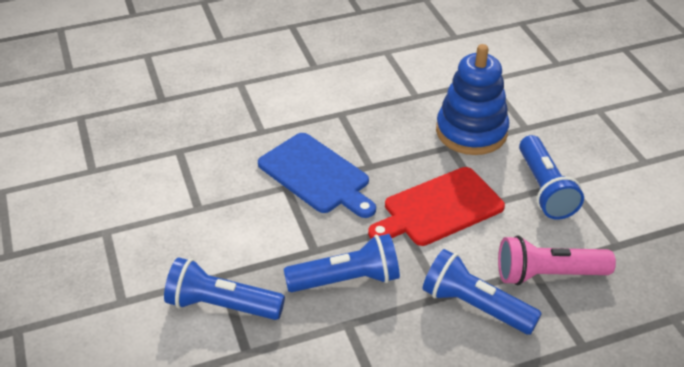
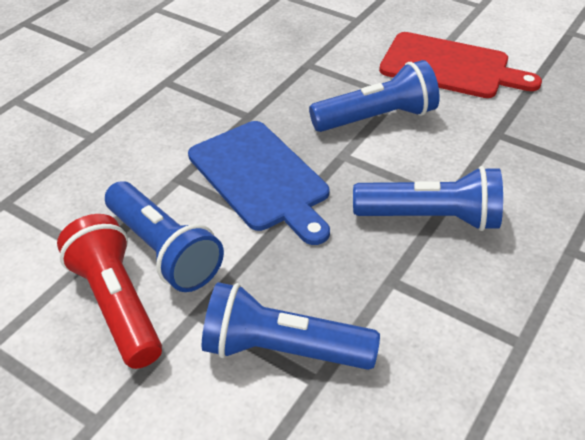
blue stacking toy: [436,44,509,155] = 1 -> none = 0
pink flashlight: [498,235,616,285] = 1 -> none = 0
red flashlight: none = 0 -> [57,214,162,369] = 1

